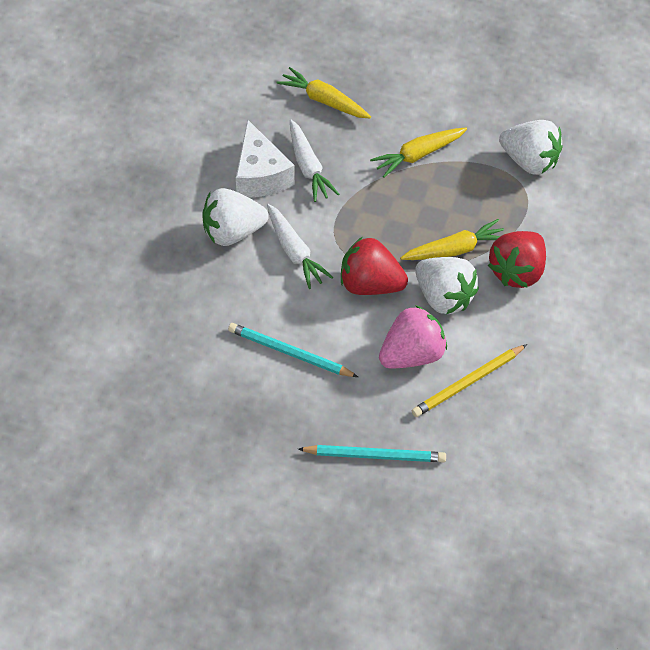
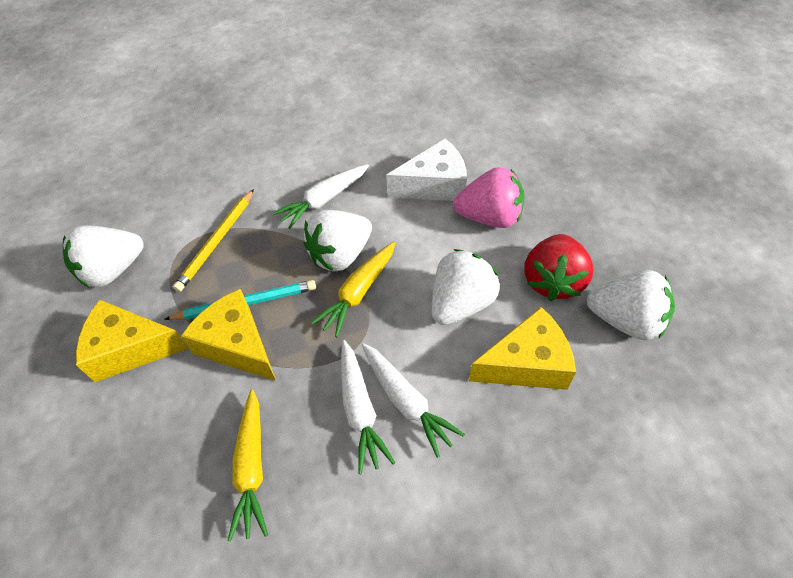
red strawberry: [341,237,408,295] [488,231,546,288] = 2 -> [524,234,593,301] = 1
turquoise pencil: [228,323,358,377] [298,445,446,462] = 2 -> [164,280,316,320] = 1
white carrot: [267,204,333,289] [290,120,339,202] = 2 -> [273,164,369,229] [341,340,395,474] [362,343,465,458] = 3
white strawberry: [202,188,269,246] [415,257,479,314] [499,120,563,175] = 3 -> [63,225,144,287] [303,210,372,271] [432,249,500,325] [587,270,675,340] = 4
yellow carrot: [276,67,371,118] [370,128,467,178] [400,219,504,260] = 3 -> [228,389,268,542] [311,242,395,337] = 2
yellow cheese: none = 0 -> [76,300,188,382] [181,289,276,381] [469,307,576,390] = 3

